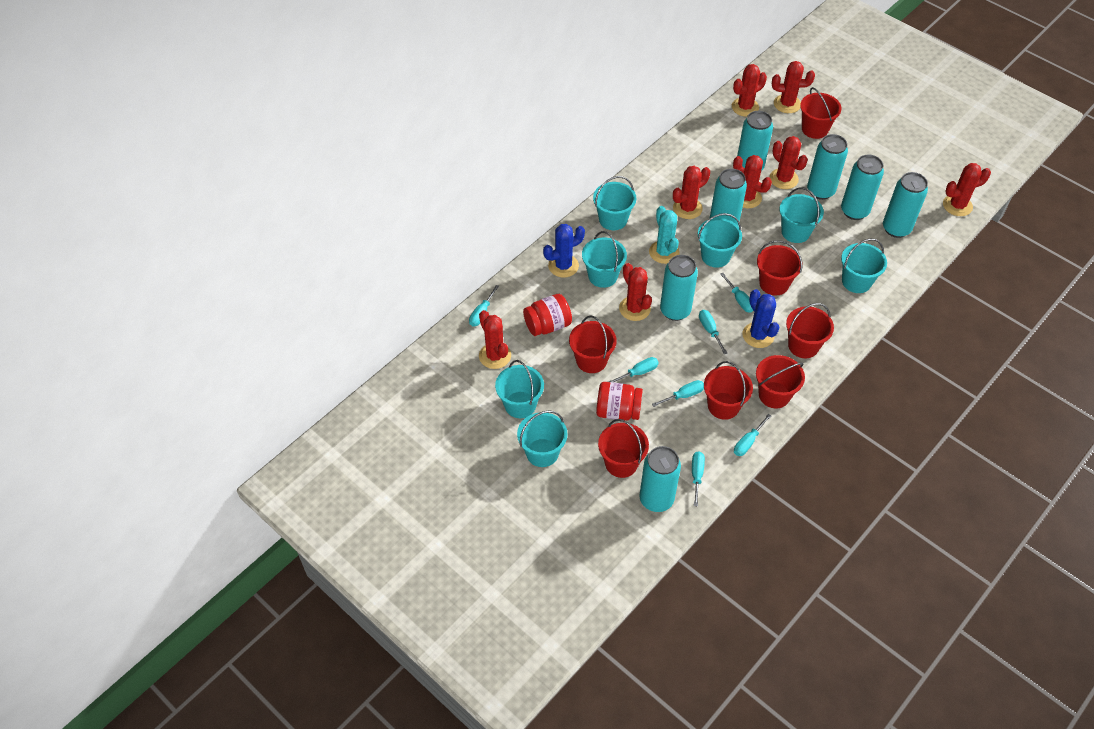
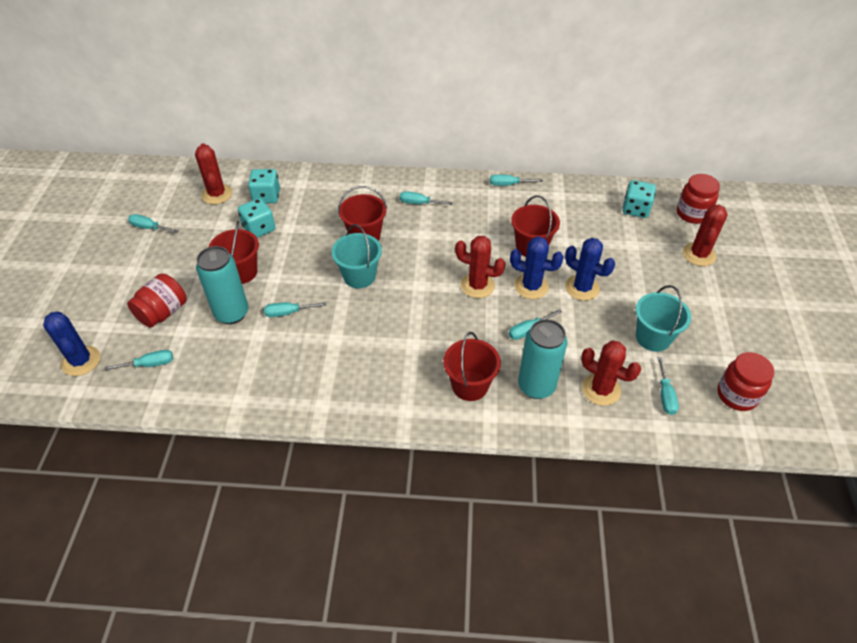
blue cactus: [543,224,585,278] [742,289,780,348] = 2 -> [43,312,100,376] [510,237,564,299] [565,238,615,301] = 3
red bucket: [569,315,617,373] [598,419,649,478] [704,361,753,420] [756,355,805,408] [757,240,803,296] [786,303,834,358] [800,87,842,139] = 7 -> [208,221,259,284] [338,186,387,241] [443,332,501,401] [511,195,560,257] = 4
red cactus: [479,310,511,369] [619,263,652,321] [673,166,710,219] [732,64,767,117] [733,155,772,208] [770,136,808,189] [772,61,815,113] [943,163,991,216] = 8 -> [195,143,232,204] [455,236,505,298] [581,341,641,406] [683,205,727,266] = 4
red jar: [523,294,572,336] [596,382,643,421] = 2 -> [127,273,187,328] [677,174,720,224] [717,352,774,411] = 3
turquoise bucket: [495,360,544,418] [517,410,567,467] [582,231,627,288] [593,176,637,230] [698,213,742,268] [780,187,824,243] [841,238,887,293] = 7 -> [331,224,382,288] [636,285,691,352] = 2
turquoise cactus: [649,206,679,264] = 1 -> none = 0
turquoise can: [639,446,681,512] [660,255,698,321] [709,169,747,226] [737,111,773,171] [807,134,848,200] [841,154,884,220] [883,172,928,238] = 7 -> [196,246,248,324] [518,319,567,399] = 2
turquoise dice: none = 0 -> [238,198,275,238] [248,169,280,203] [622,180,656,218] = 3

